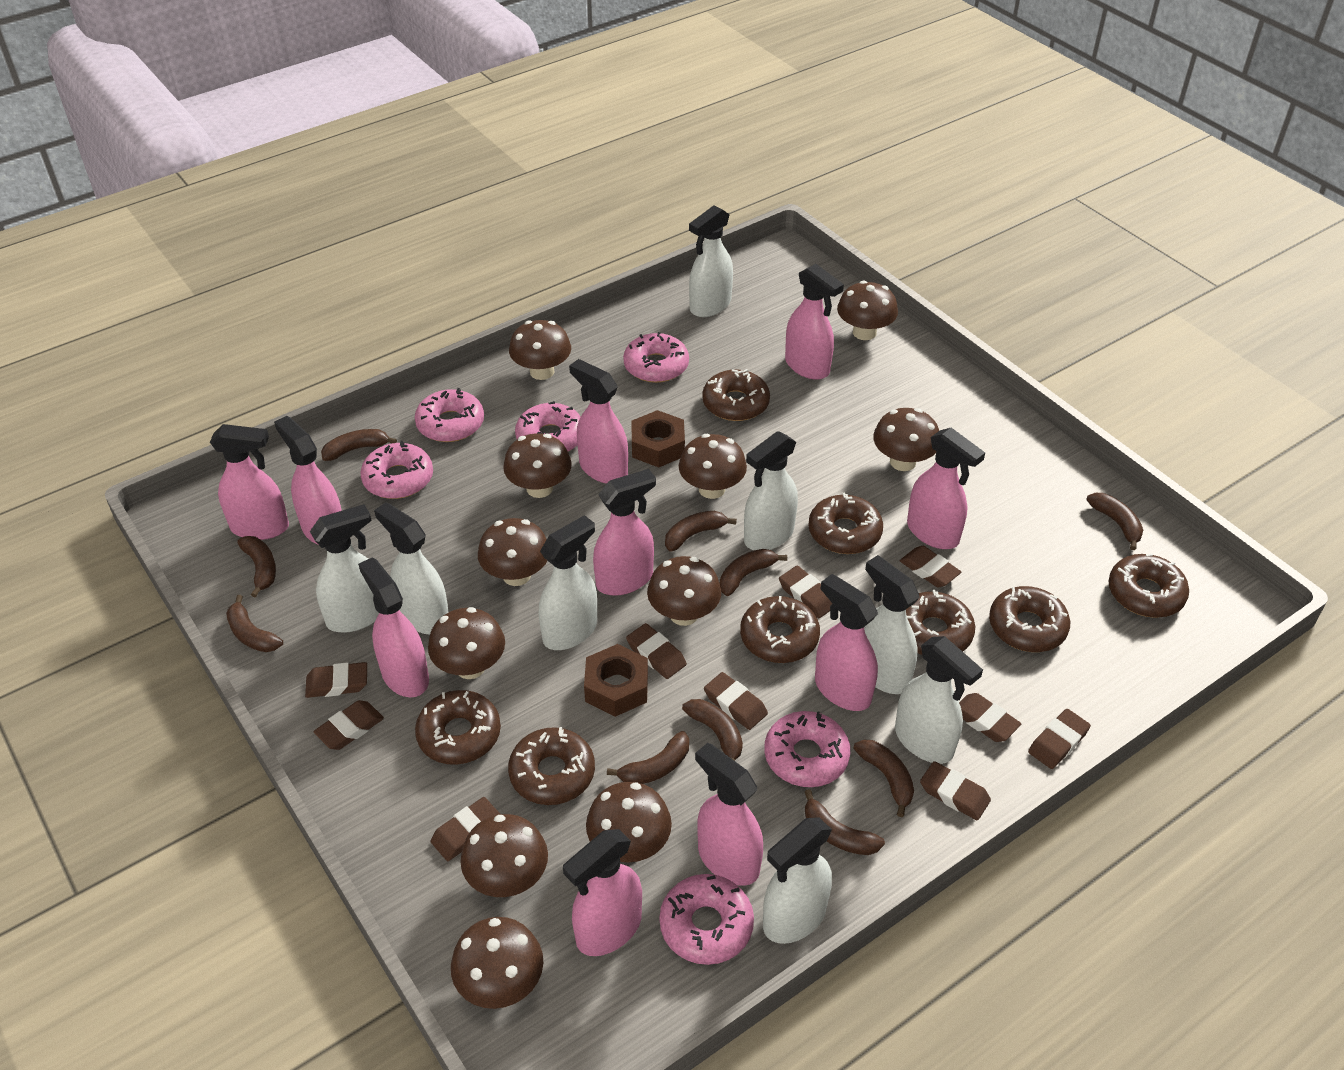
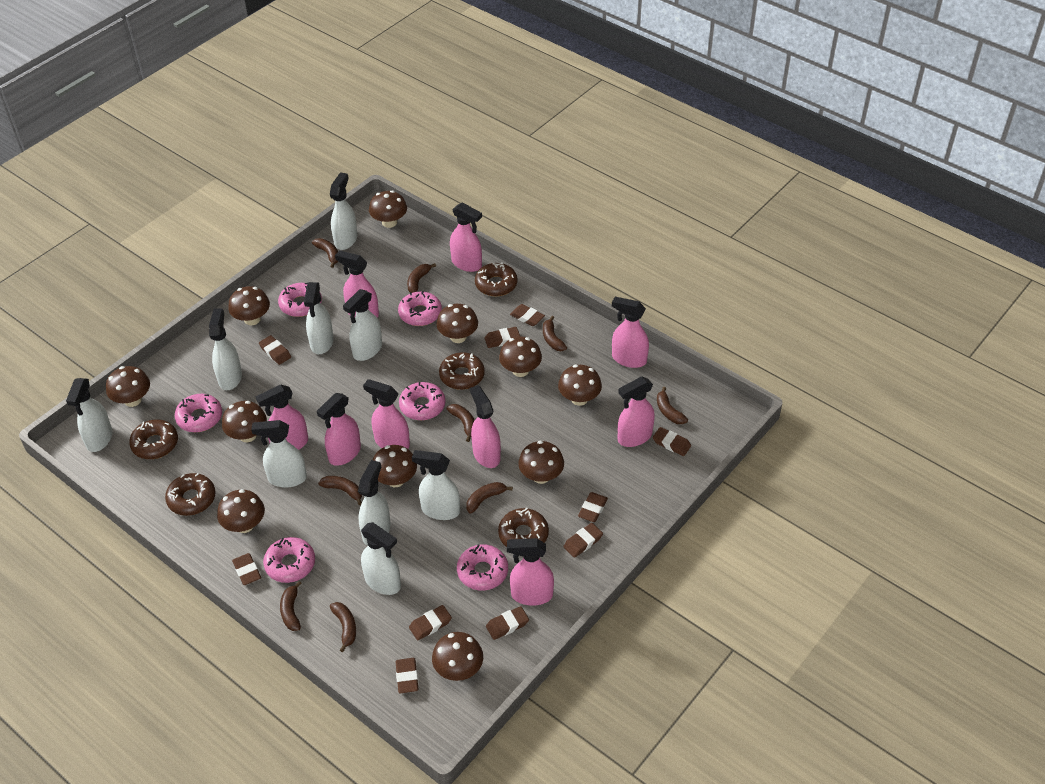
brown banana: [226,595,283,652] [237,536,276,598] [321,429,397,461] [607,731,689,784] [665,511,737,552] [682,699,743,761] [720,549,787,596] [805,789,885,855] [853,740,914,817] [1087,493,1143,550] = 10 -> [280,581,302,631] [312,238,338,268] [318,476,362,505] [330,602,356,652] [407,263,436,293] [446,404,475,442] [466,482,513,514] [543,316,567,351] [657,387,688,424] = 9
brown donut: [415,690,501,765] [508,727,595,805] [702,369,770,421] [740,596,820,663] [808,493,883,554] [906,590,975,655] [989,586,1070,652] [1109,553,1189,618] = 8 -> [129,419,178,459] [165,473,216,516] [439,352,485,390] [475,262,518,296] [498,508,549,547] = 5
brown nut: [584,644,648,717] [632,410,685,468] = 2 -> none = 0
pink spray bottle: [210,424,289,540] [274,416,342,544] [358,557,429,697] [563,829,642,956] [569,359,628,484] [593,469,656,596] [695,743,763,886] [785,264,844,380] [815,574,878,711] [907,428,985,549] = 10 -> [256,385,308,450] [317,393,361,466] [335,250,379,318] [363,379,410,449] [450,202,482,272] [470,385,501,468] [507,538,554,606] [612,297,649,368] [618,377,655,447] = 9
white spray bottle: [310,504,379,633] [374,503,449,635] [539,515,597,650] [689,205,733,317] [744,431,798,550] [763,817,832,944] [864,555,920,694] [895,636,983,764] = 8 -> [66,378,113,452] [209,309,242,390] [251,420,307,488] [304,282,334,354] [330,172,357,250] [343,289,382,361] [358,460,391,546] [361,522,401,595] [412,450,460,520] = 9

